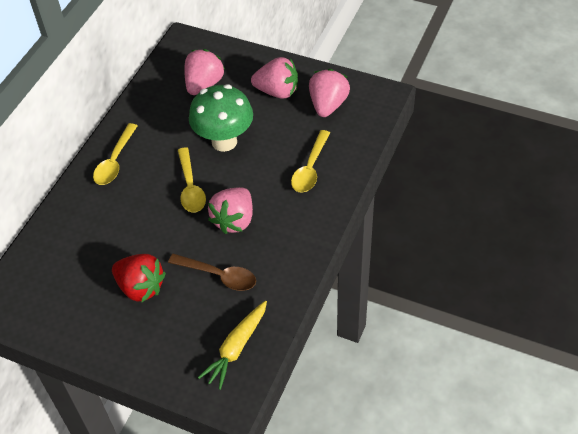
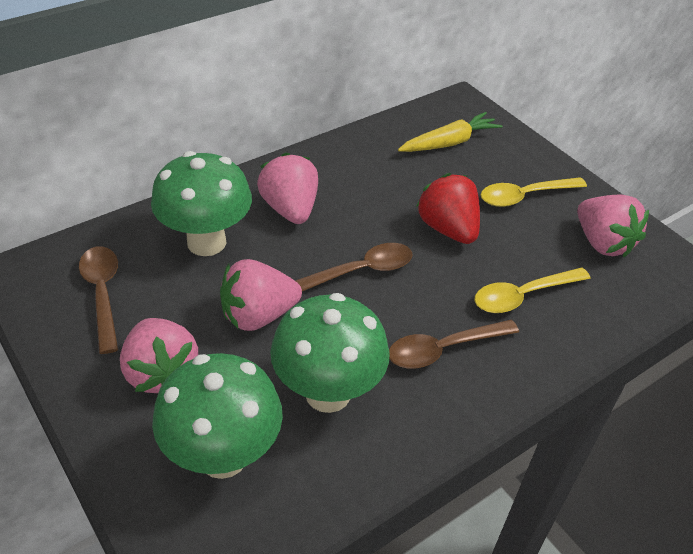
brown spoon: [168,254,256,291] = 1 -> [79,246,118,354] [295,243,413,291] [389,320,519,368] = 3
green mushroom: [189,84,253,152] = 1 -> [151,151,252,256] [152,353,283,479] [270,293,390,413] = 3
yellow spoon: [93,123,138,185] [178,148,206,212] [291,130,330,193] = 3 -> [474,268,591,313] [481,177,587,207] = 2

